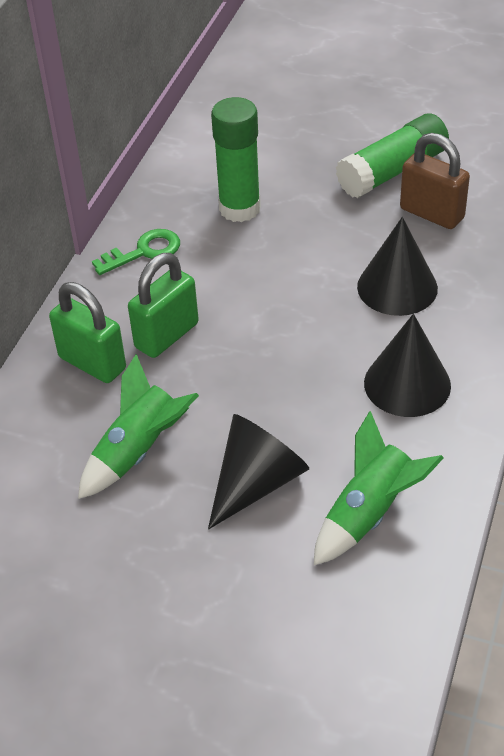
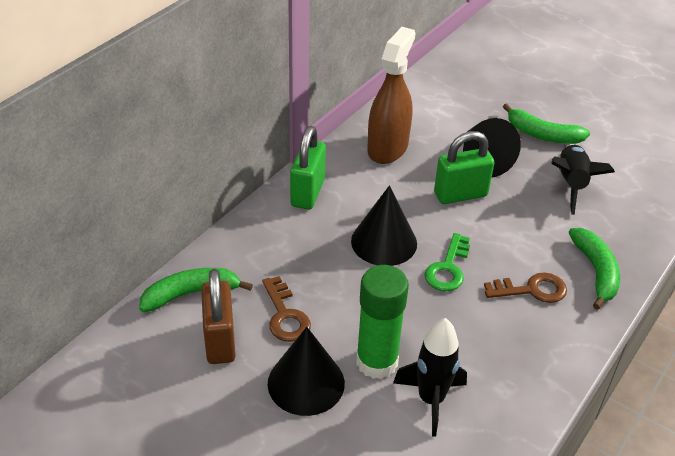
black rocket: none = 0 -> [393,318,467,436] [551,144,615,215] = 2
brown key: none = 0 -> [262,276,311,342] [484,272,567,303] = 2
brown spray bottle: none = 0 -> [367,27,416,164] = 1
green banana: none = 0 -> [139,268,253,312] [503,103,590,144] [569,228,620,310] = 3
green glue stick: [211,97,261,222] [336,114,449,198] = 2 -> [356,265,409,379] = 1
green rocket: [78,354,199,499] [314,411,444,565] = 2 -> none = 0

